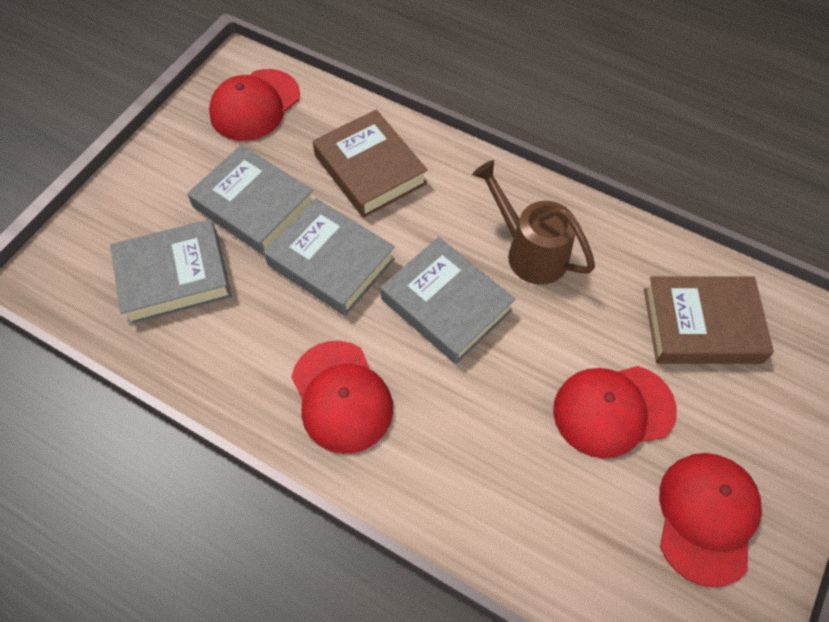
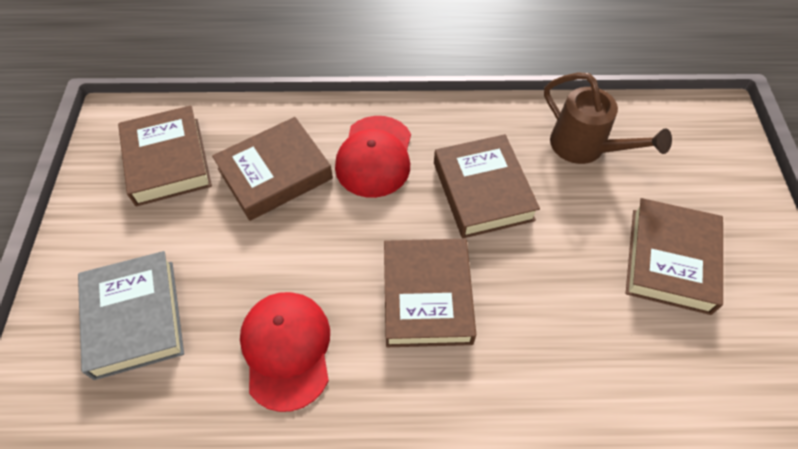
brown book: [313,109,427,218] [644,276,774,364] = 2 -> [118,105,212,206] [212,117,333,221] [384,239,476,347] [434,134,540,238] [626,198,723,315] = 5
grey book: [110,219,232,325] [187,145,313,255] [263,198,395,316] [381,237,515,364] = 4 -> [78,251,184,380] = 1
red cap: [209,69,300,141] [291,341,393,454] [553,366,677,459] [659,453,762,588] = 4 -> [240,292,330,412] [335,116,411,198] = 2

